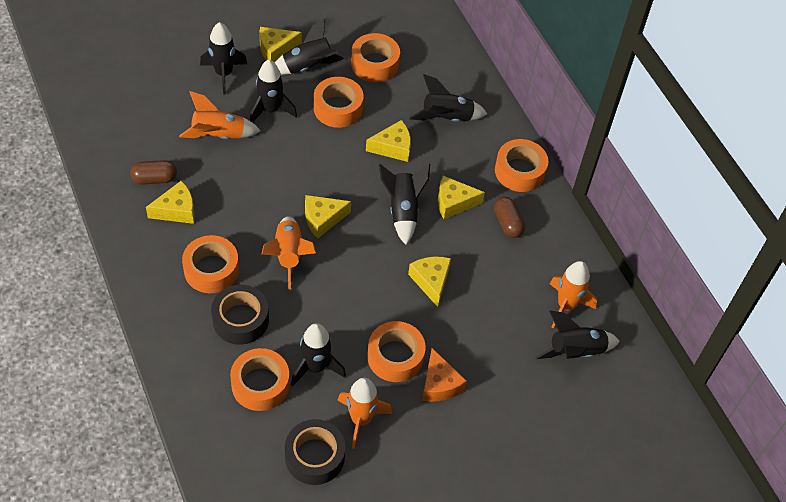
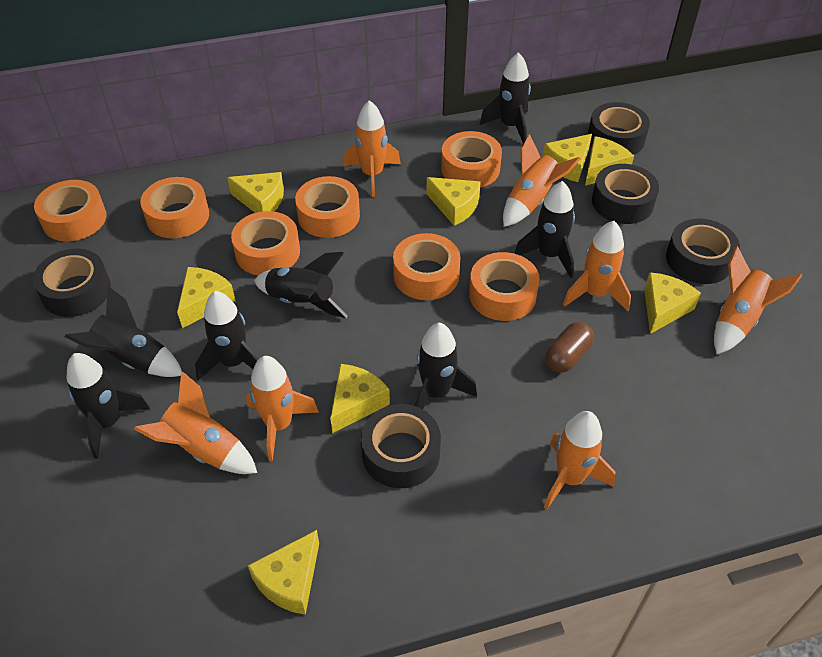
black tape: [211,285,269,345] [285,419,346,485] = 2 -> [33,249,111,317] [361,404,441,488] [588,102,650,155] [592,164,659,224] [666,219,740,284] = 5
brown capsule: [130,160,177,185] [494,197,525,238] = 2 -> [545,322,594,373] = 1
orange cheese: [422,348,467,402] = 1 -> none = 0
orange rocket: [179,91,260,140] [262,216,316,289] [337,378,392,449] [550,261,597,328] = 4 -> [134,371,257,474] [246,356,319,462] [344,100,401,197] [503,134,581,227] [544,411,615,510] [563,221,631,311] [714,246,803,354] = 7
orange tape: [182,235,239,293] [230,348,290,411] [314,77,364,128] [351,33,400,82] [367,321,426,382] [495,139,549,192] = 6 -> [34,180,106,242] [140,177,209,238] [231,211,300,275] [295,176,360,238] [393,233,461,300] [441,131,502,188] [469,252,540,321] = 7
yellow cheese: [146,181,195,224] [259,27,302,62] [305,195,351,238] [366,120,411,162] [408,257,451,307] [438,176,485,219] = 6 -> [177,267,236,328] [227,172,284,213] [248,530,319,615] [330,364,390,433] [426,177,481,226] [543,134,592,182] [585,136,634,186] [644,272,701,334] = 8

